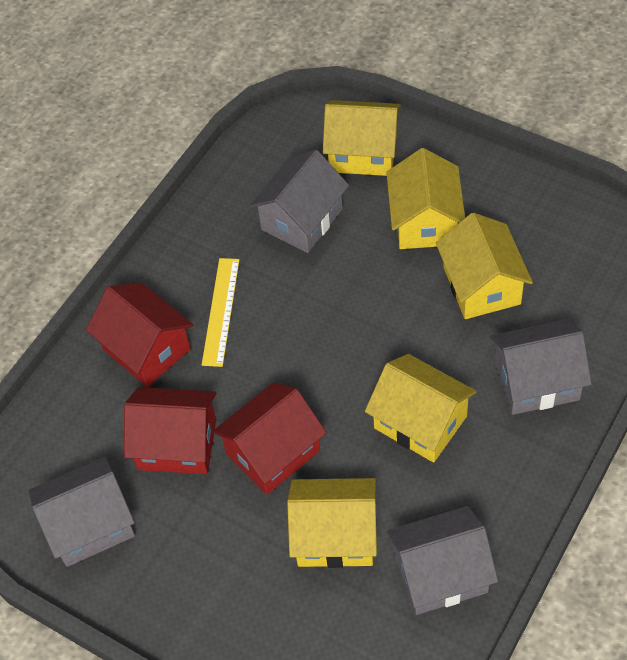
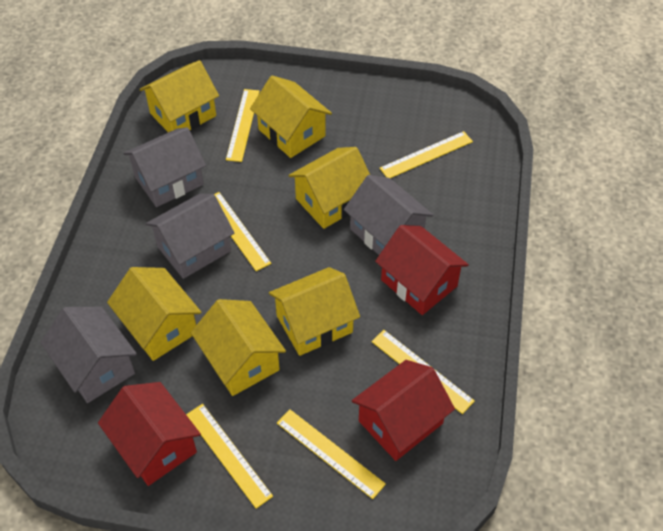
yellow house: [287,478,377,568] [323,100,401,176] [365,354,477,463] [386,148,465,249] [436,213,533,319] = 5 -> [107,267,202,361] [139,60,219,132] [191,299,286,396] [250,76,332,158] [269,267,360,356] [288,147,370,229] = 6
yellow ruler: [202,258,239,367] = 1 -> [186,404,273,509] [214,192,271,271] [226,89,259,162] [277,409,386,499] [371,330,475,414] [380,131,473,178] = 6

